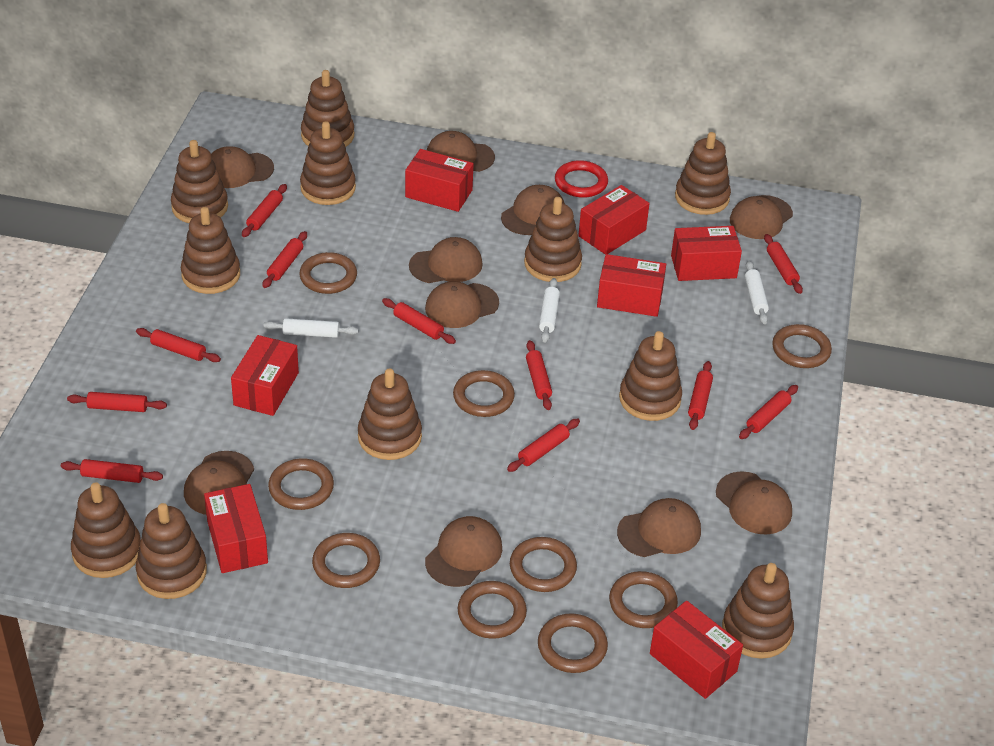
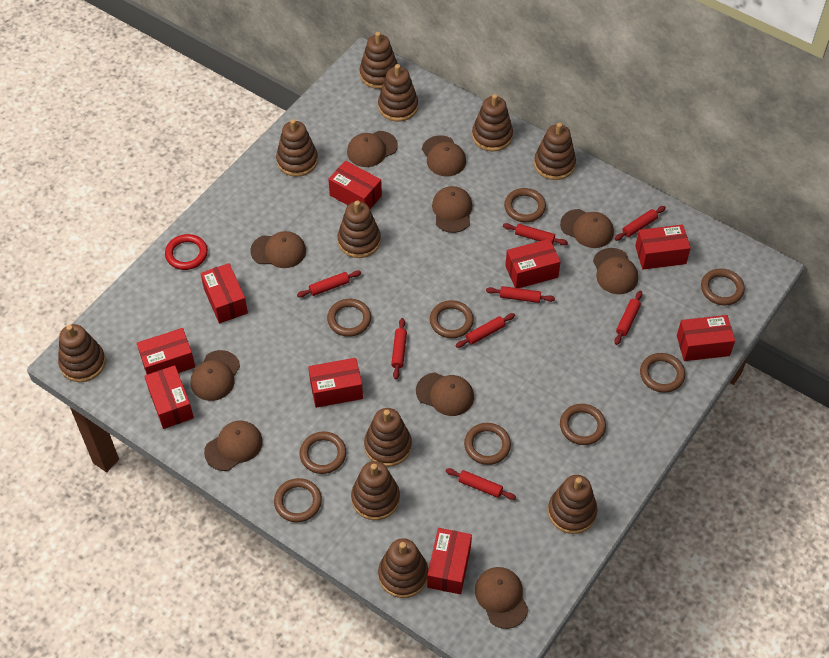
red box: [204,484,268,573] [231,335,299,416] [405,149,474,212] [578,185,650,255] [597,254,666,317] [650,601,743,699] [671,226,742,281] = 7 -> [137,328,195,375] [144,365,194,429] [200,263,248,323] [308,358,363,408] [328,161,382,209] [427,528,472,594] [505,239,561,288] [635,224,691,270] [677,315,735,361] = 9
red rolling pin: [61,459,163,483] [67,392,167,412] [136,328,221,362] [242,184,287,237] [262,231,307,288] [382,298,456,344] [507,419,580,472] [526,340,552,410] [688,361,713,430] [739,385,798,439] [764,234,803,294] = 11 -> [297,270,361,297] [391,318,407,379] [446,468,516,500] [456,313,515,348] [486,286,555,303] [503,223,568,245] [614,206,666,241] [614,291,642,345] = 8
white rolling pin: [264,318,358,338] [539,278,560,343] [745,261,769,324] = 3 -> none = 0

